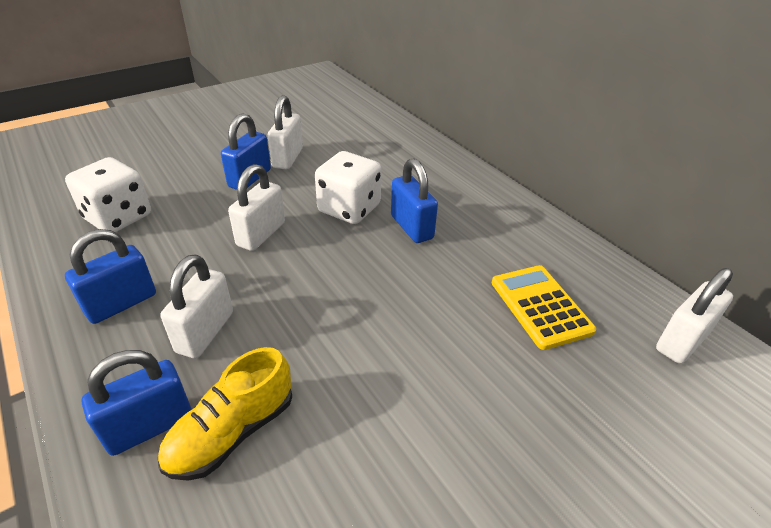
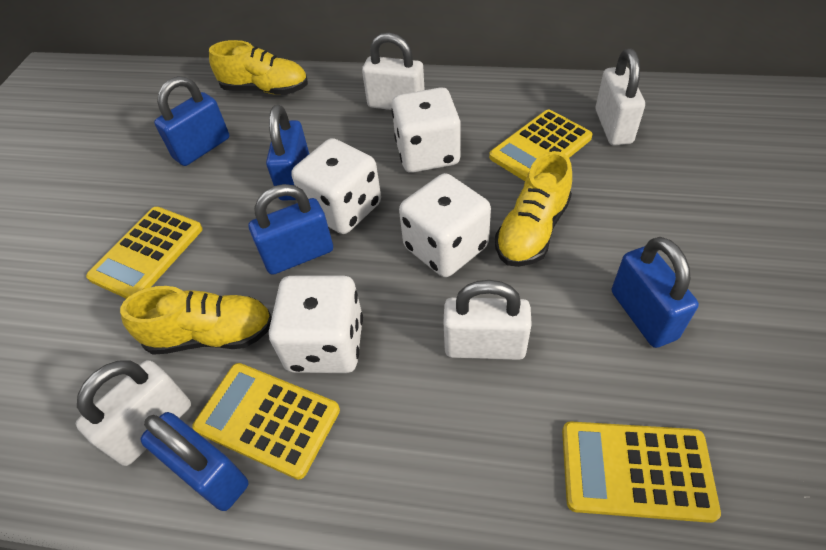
blue padlock: [65,229,156,324] [82,350,192,456] [221,114,271,190] [391,158,438,243] = 4 -> [140,412,248,511] [154,76,229,166] [249,184,333,275] [266,105,309,201] [612,237,699,348] = 5
white dice: [65,157,151,232] [315,151,382,224] = 2 -> [269,276,363,373] [291,138,381,234] [391,87,461,173] [399,173,491,277] = 4
yellow calculator: [492,265,596,350] = 1 -> [86,207,203,299] [192,363,340,480] [489,109,593,181] [562,421,721,523] = 4
yellow shoe: [158,347,292,481] = 1 -> [120,286,272,355] [209,40,308,95] [495,151,572,267] = 3

